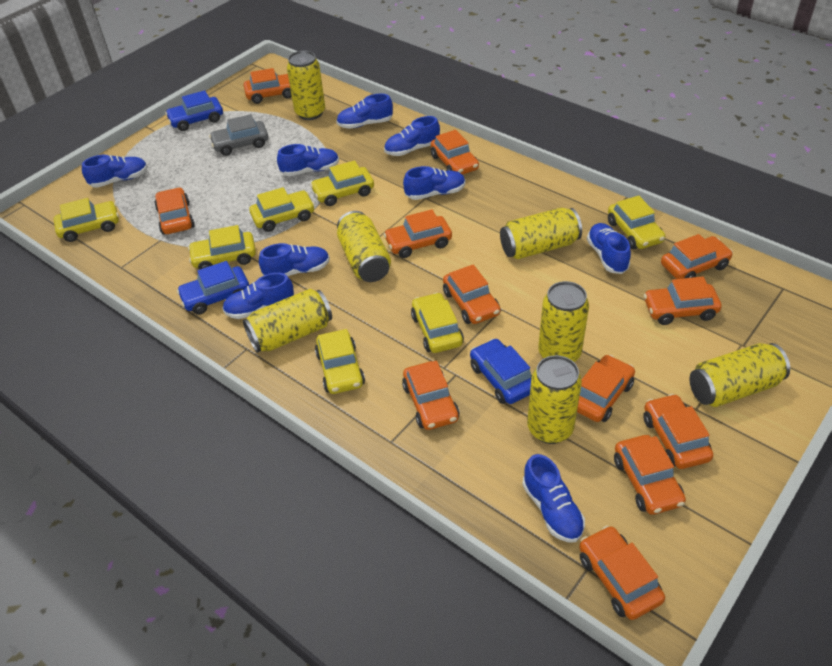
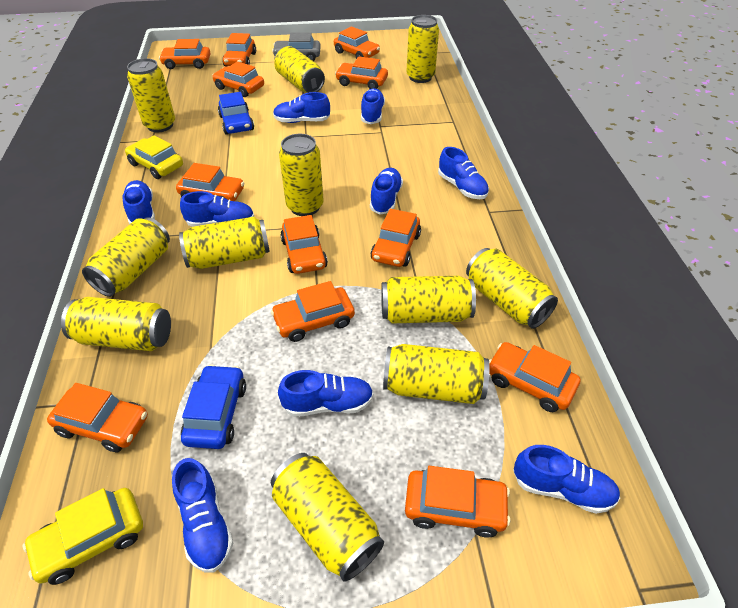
blue car: [165,90,223,131] [177,261,249,315] [470,339,532,404] = 3 -> [181,364,246,449] [218,92,254,135] = 2
yellow can: [243,289,332,353] [287,51,325,120] [337,211,391,282] [500,208,582,259] [527,355,582,444] [538,281,589,362] [689,343,790,407] = 7 -> [61,297,171,351] [82,217,170,297] [127,58,175,132] [179,217,270,269] [271,453,384,582] [274,46,325,93] [279,134,323,216] [381,276,476,323] [383,344,490,404] [406,15,439,83] [466,248,558,329] = 11
yellow car: [54,198,119,242] [188,225,256,270] [249,187,315,232] [310,160,374,206] [315,329,365,394] [411,292,464,353] [608,196,665,249] = 7 -> [23,488,143,585] [125,135,183,179] = 2

